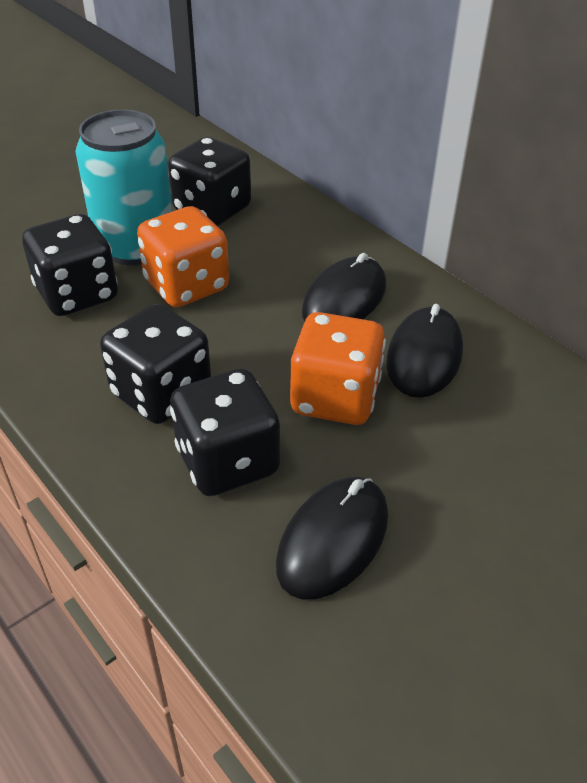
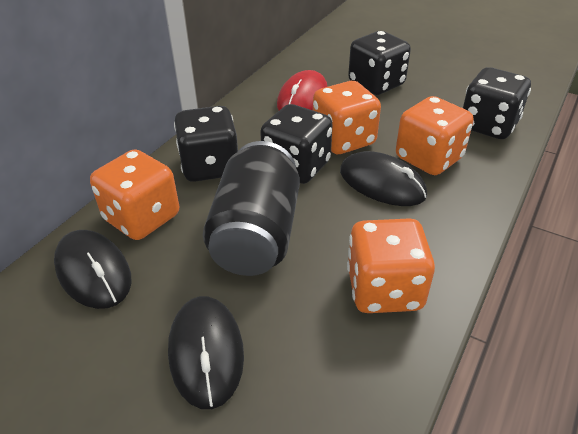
black can: none = 0 -> [203,141,300,276] = 1
orange dice: [137,206,229,307] [290,312,386,425] = 2 -> [90,149,179,240] [313,81,381,154] [347,218,435,313] [396,96,474,175] = 4
red mouse: none = 0 -> [277,70,327,110] = 1
turquoise can: [75,109,173,265] = 1 -> none = 0

